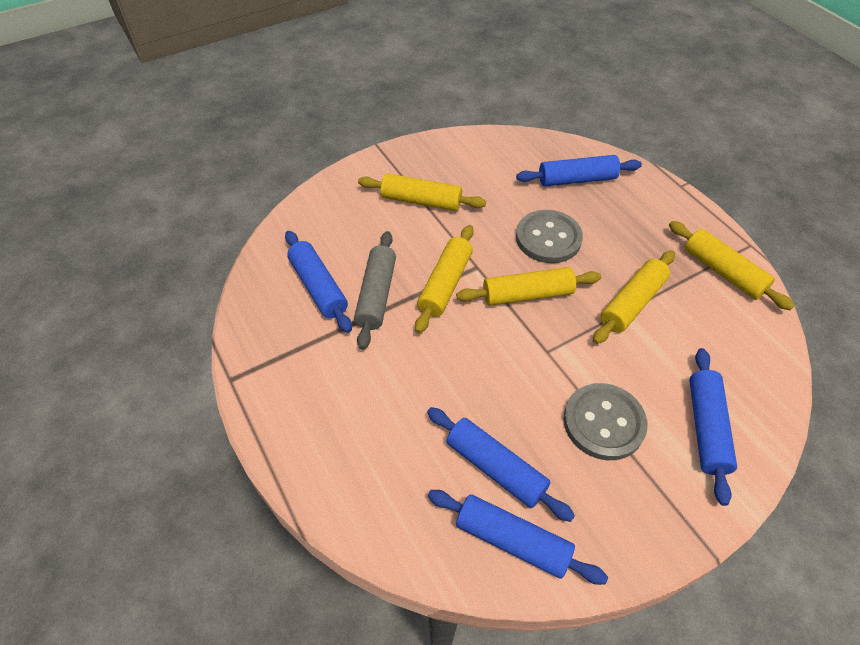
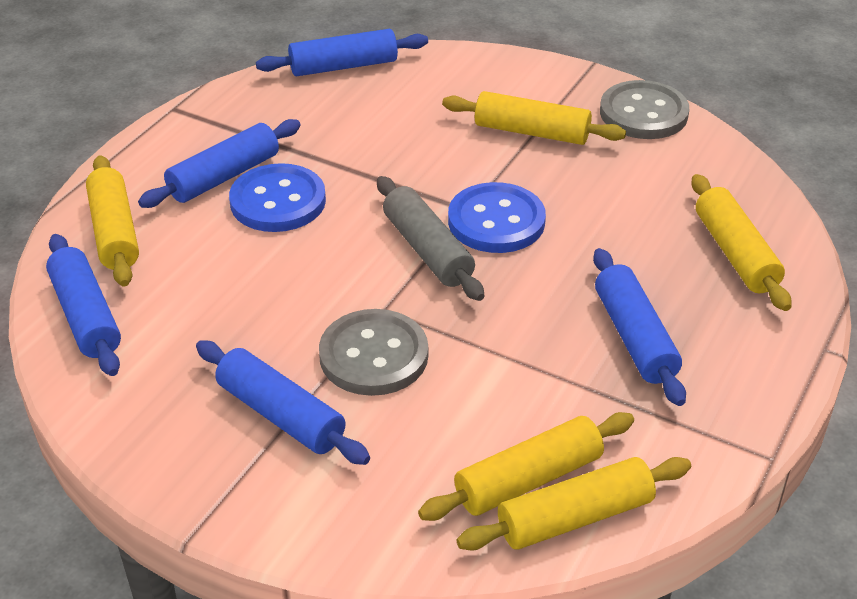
blue button: none = 0 -> [229,163,326,232] [448,182,546,253] = 2

